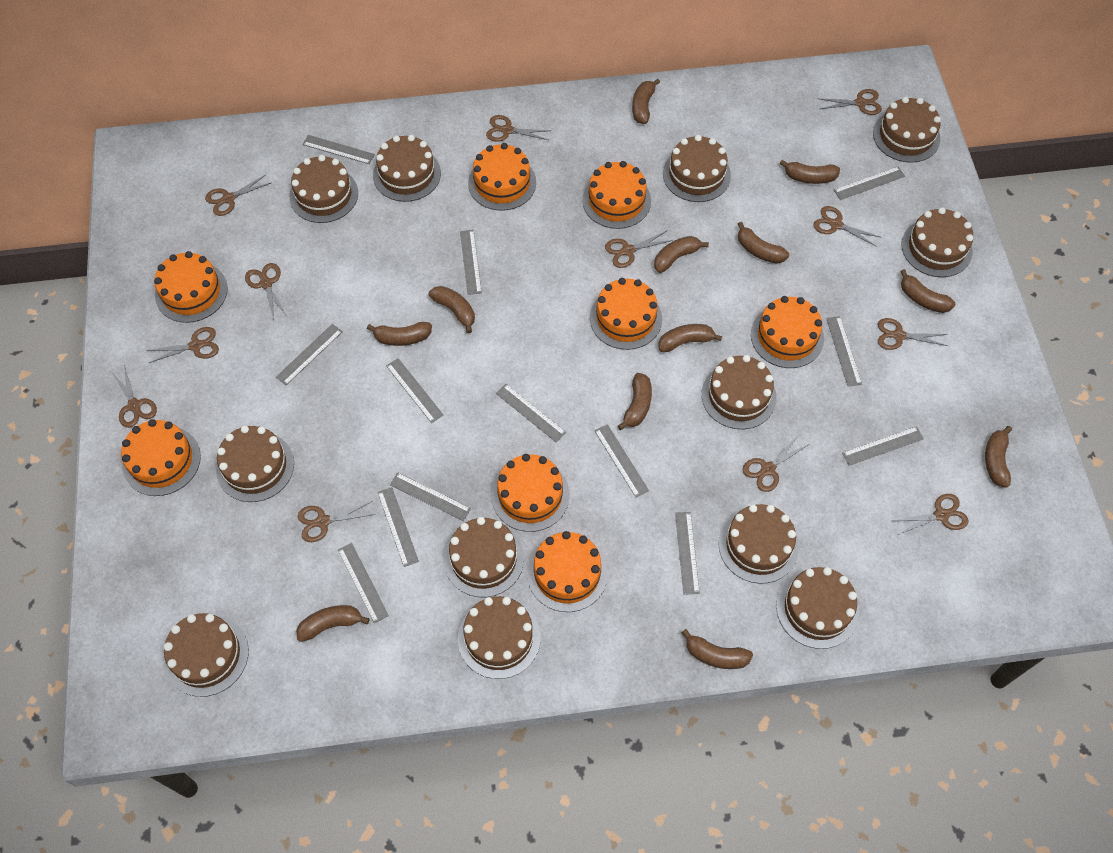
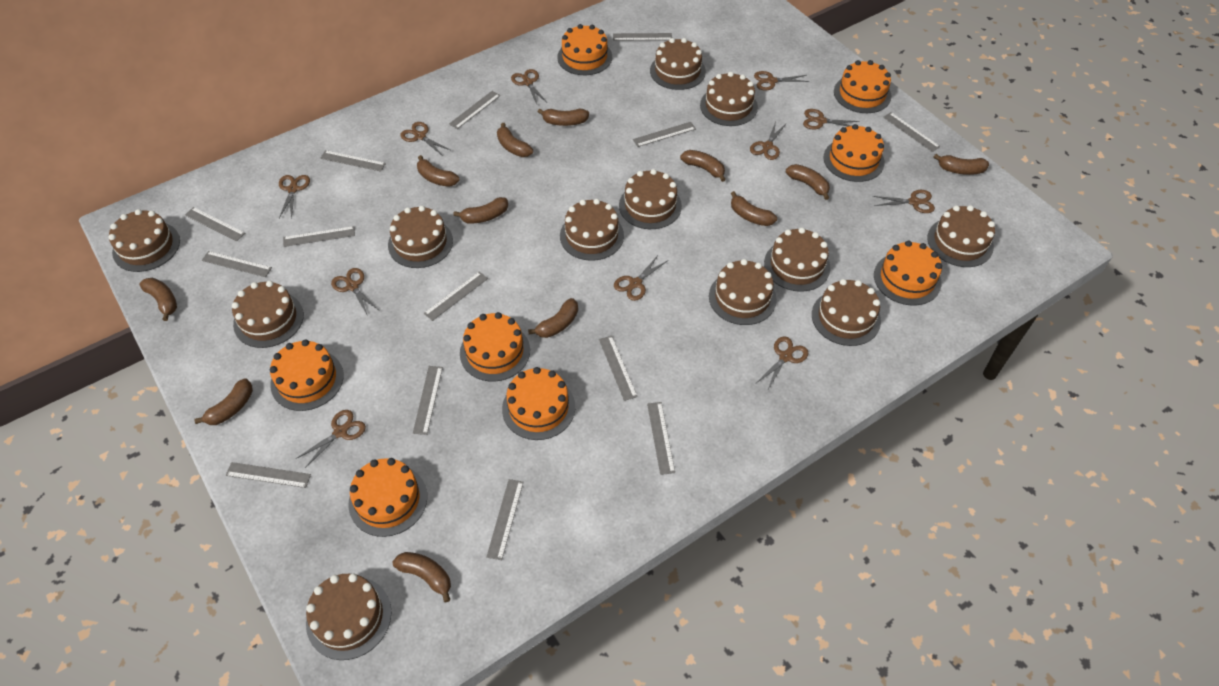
brown scissors: [112,365,157,428] [146,327,219,363] [205,175,271,216] [245,263,287,320] [298,501,375,542] [486,115,551,142] [605,231,673,268] [743,437,809,492] [813,206,880,247] [817,89,882,115] [878,318,948,350] [893,494,968,535] = 12 -> [279,175,310,219] [296,410,366,468] [331,268,380,316] [400,122,450,156] [511,69,547,104] [614,255,667,301] [750,121,787,160] [754,71,809,90] [755,337,808,391] [803,109,860,129] [873,190,935,213] = 11
grey ruler: [276,324,343,385] [303,135,375,164] [338,543,389,624] [377,487,419,567] [386,358,444,423] [390,472,471,521] [460,230,482,295] [496,384,566,442] [594,424,649,498] [675,512,700,595] [826,316,862,387] [834,167,905,200] [842,426,924,466] = 13 -> [185,207,245,241] [202,251,272,277] [226,462,311,488] [283,226,355,247] [320,150,386,172] [413,366,443,435] [424,272,488,321] [449,91,500,129] [486,479,524,560] [599,336,638,401] [613,33,672,41] [633,122,696,147] [647,402,675,475] [883,112,940,152] = 14

